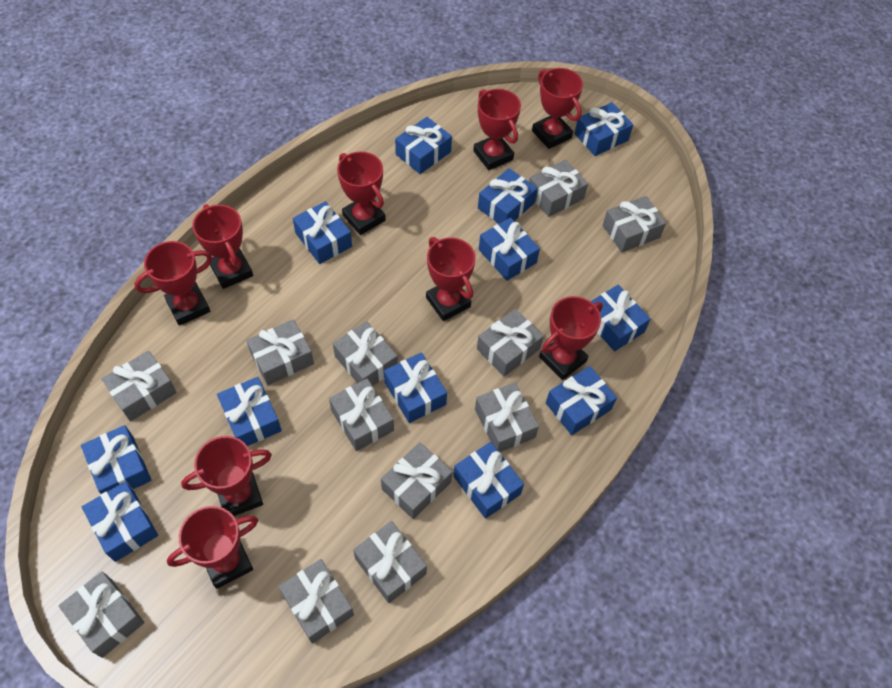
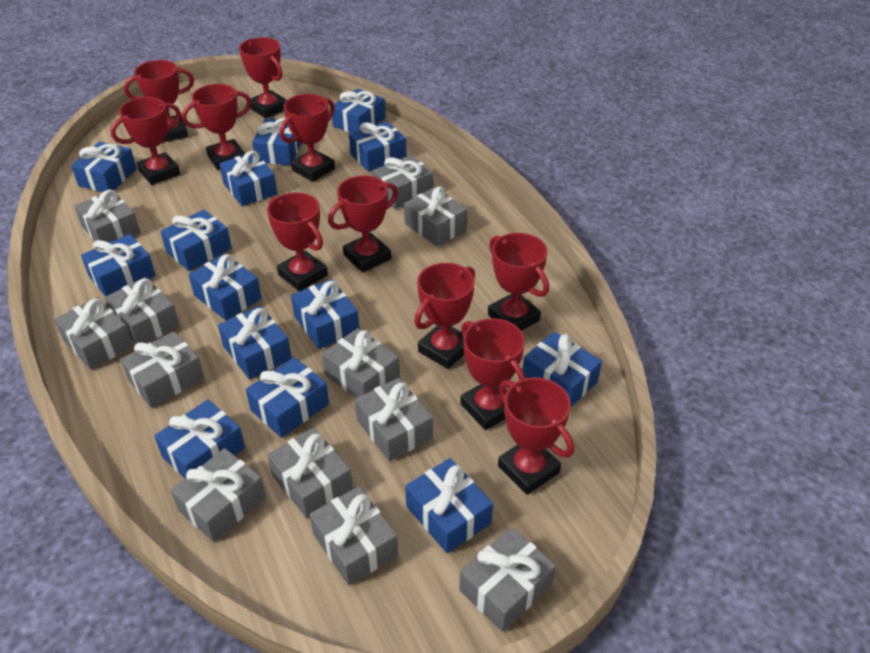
blue gift: [81,425,151,494] [82,481,158,562] [217,377,282,446] [293,201,352,264] [384,352,447,423] [395,117,452,174] [453,442,524,519] [478,168,537,224] [479,217,540,281] [546,366,617,435] [574,102,633,156] [590,285,651,351] = 12 -> [71,142,137,192] [81,234,156,297] [154,399,245,479] [160,210,232,271] [189,254,262,321] [218,306,292,380] [219,150,277,207] [246,357,329,438] [252,118,301,165] [291,279,359,349] [332,89,386,133] [349,121,407,172] [405,458,493,553] [523,332,602,407] = 14
red trophy: [134,241,212,326] [167,506,258,589] [181,436,272,516] [192,204,253,289] [337,151,386,235] [426,237,476,321] [473,89,521,170] [532,68,583,149] [539,296,603,380] = 9 -> [110,97,181,185] [124,60,194,142] [182,84,251,170] [239,37,287,118] [267,192,328,291] [280,94,335,182] [328,175,398,273] [414,263,475,369] [460,318,525,430] [488,233,549,331] [498,377,574,495] = 11

